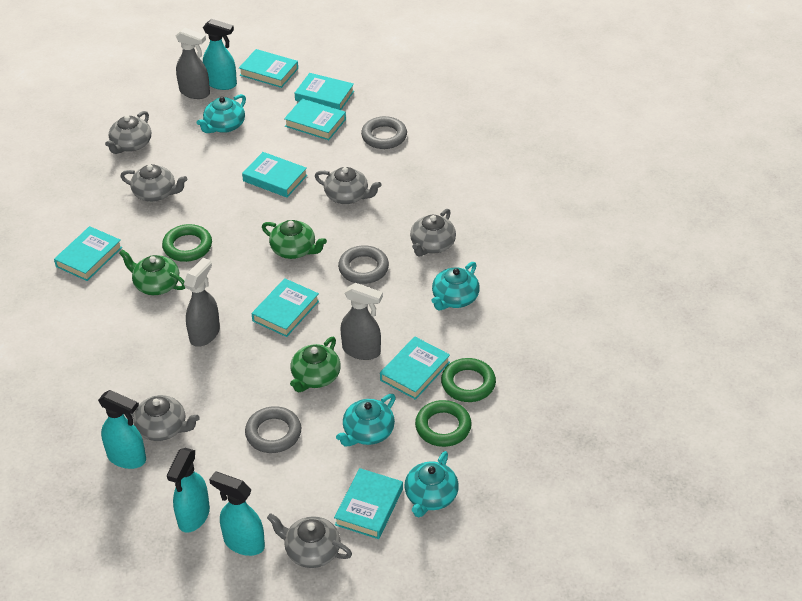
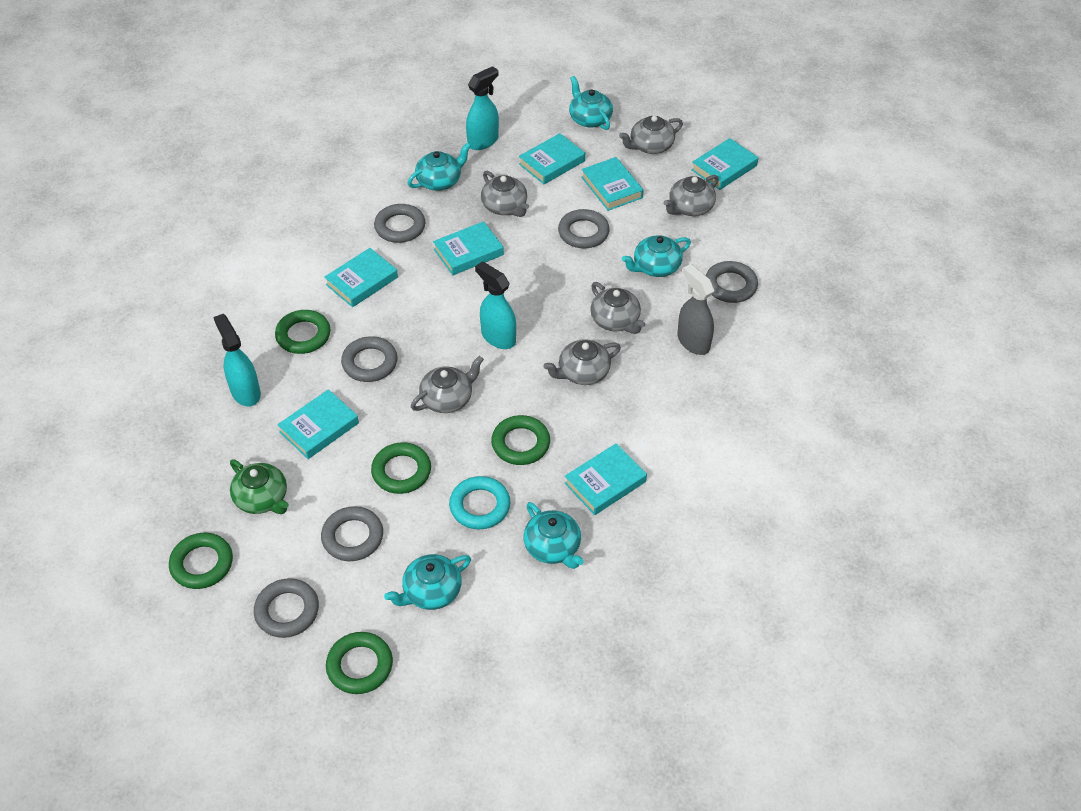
green ring: [162,224,212,262] [415,400,472,447] [441,358,496,402] = 3 -> [169,533,233,589] [275,310,330,354] [326,632,393,694] [371,442,431,494] [491,415,550,465] = 5
green teapot: [119,249,186,295] [262,220,327,259] [290,337,341,393] = 3 -> [230,459,289,514] = 1
grey ring: [245,406,301,453] [338,245,389,284] [361,116,407,149] = 3 -> [254,578,319,638] [321,506,383,561] [341,336,398,382] [374,204,425,243] [558,209,610,248] [705,261,758,303] = 6
grey spray bottle: [176,27,210,99] [184,258,220,347] [340,283,383,360] = 3 -> [677,264,714,355] = 1
turquoise book: [54,226,122,281] [239,49,298,88] [242,152,307,198] [252,278,319,337] [284,99,346,140] [295,73,354,110] [334,468,403,539] [380,337,450,400] = 8 -> [277,389,359,459] [324,248,398,307] [433,221,504,275] [519,133,585,184] [565,443,647,515] [581,157,644,211] [691,138,758,190] = 7
turquoise ring: none = 0 -> [449,476,510,529] = 1
turquoise spray bottle: [98,390,146,469] [167,448,210,533] [203,19,237,90] [209,472,265,556] = 4 -> [213,314,261,406] [466,66,499,150] [475,261,516,349] = 3
turquoise teapot: [197,94,246,133] [336,394,396,447] [405,451,459,517] [432,262,480,310] = 4 -> [384,554,471,610] [407,142,471,191] [523,502,584,569] [569,76,613,130] [622,235,691,277] = 5

